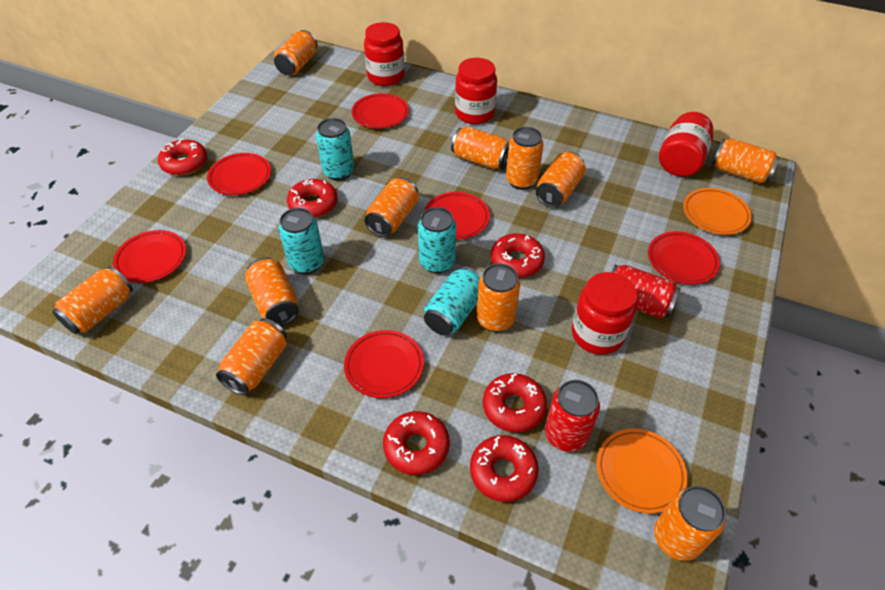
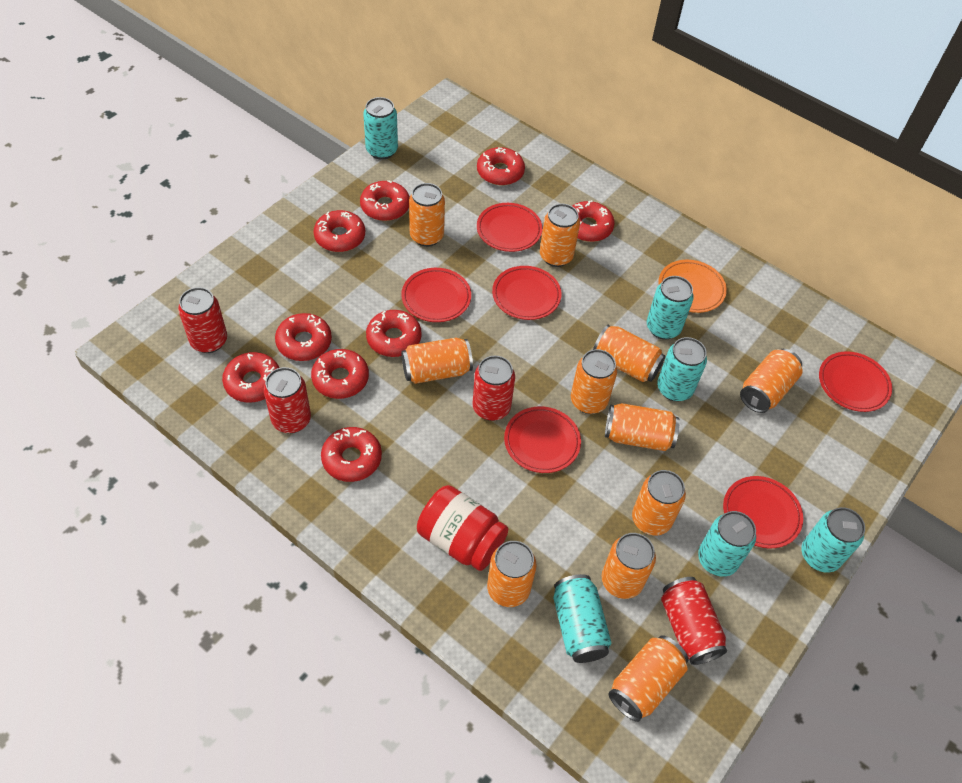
orange plate: [597,429,688,514] [683,188,752,235] = 2 -> [658,260,727,313] = 1
red can: [545,380,600,452] [612,264,680,318] = 2 -> [178,287,227,353] [264,367,311,433] [472,356,515,421] [661,577,727,665] = 4
red donut: [158,138,207,175] [287,179,337,218] [383,411,450,475] [470,435,539,502] [483,373,547,432] [491,234,545,277] = 6 -> [222,352,280,403] [275,313,332,361] [311,349,369,399] [314,210,365,252] [321,427,382,482] [360,180,410,221] [366,310,422,357] [477,147,525,185] [573,200,615,242] = 9
red jar: [364,22,404,86] [455,58,497,124] [572,272,637,355] [659,112,713,177] = 4 -> [417,485,508,571] = 1
turquoise can: [279,208,324,274] [316,118,354,181] [418,207,456,274] [424,266,482,335] = 4 -> [363,97,398,160] [553,574,611,663] [647,276,694,340] [657,337,707,402] [698,511,756,577] [801,507,865,572] = 6

